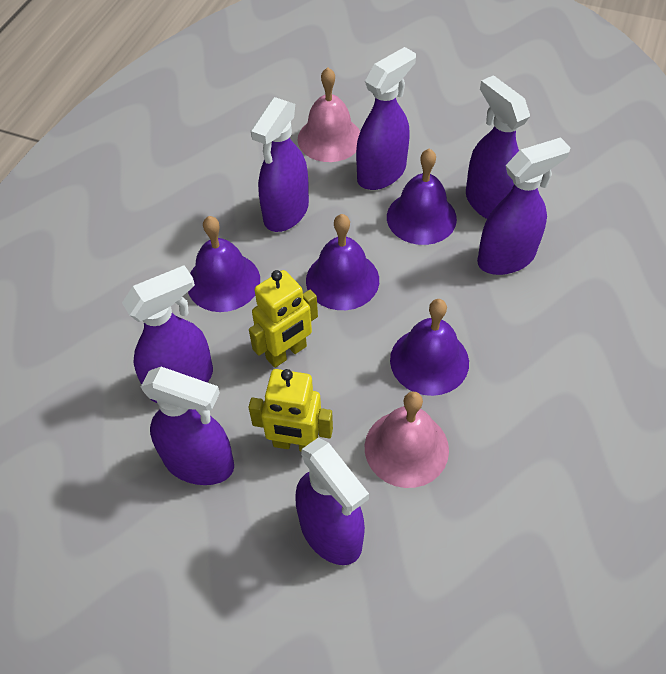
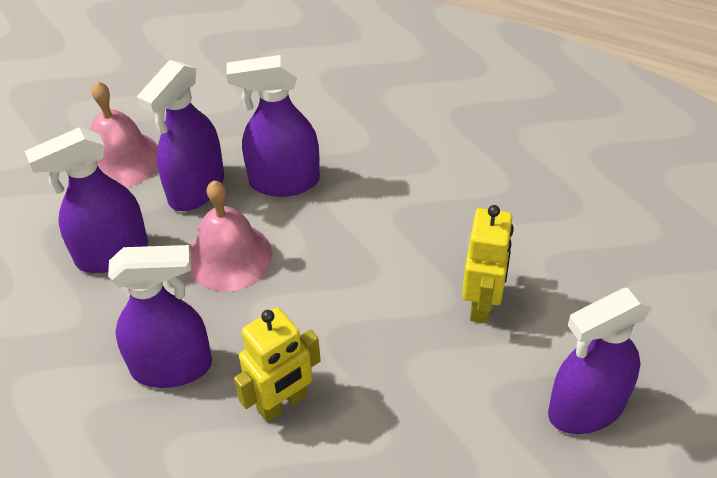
purple bell: [188,216,260,312] [306,214,379,310] [387,148,457,245] [390,299,469,396] = 4 -> none = 0
purple spray bottle: [122,265,213,403] [141,367,234,485] [251,97,309,232] [295,438,369,565] [356,47,416,190] [466,75,530,219] [477,137,570,275] = 7 -> [25,127,148,273] [108,245,212,388] [137,60,224,211] [226,55,320,197] [548,288,652,434] = 5

